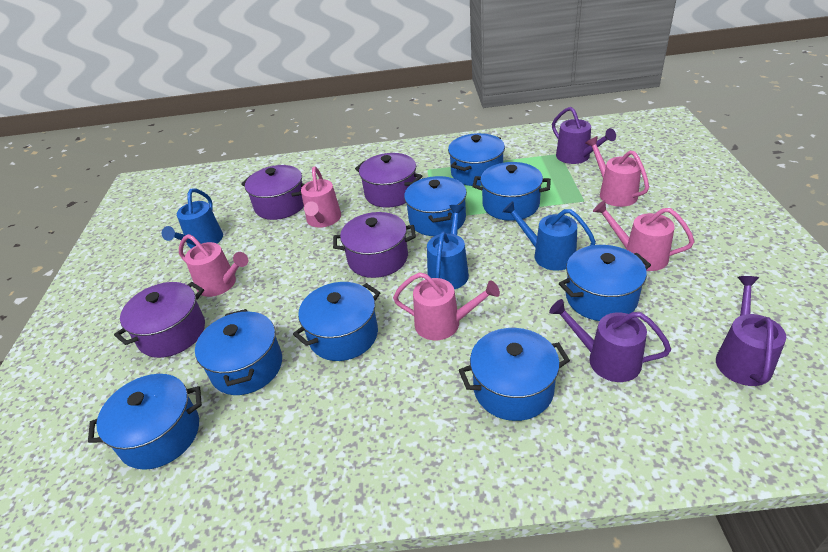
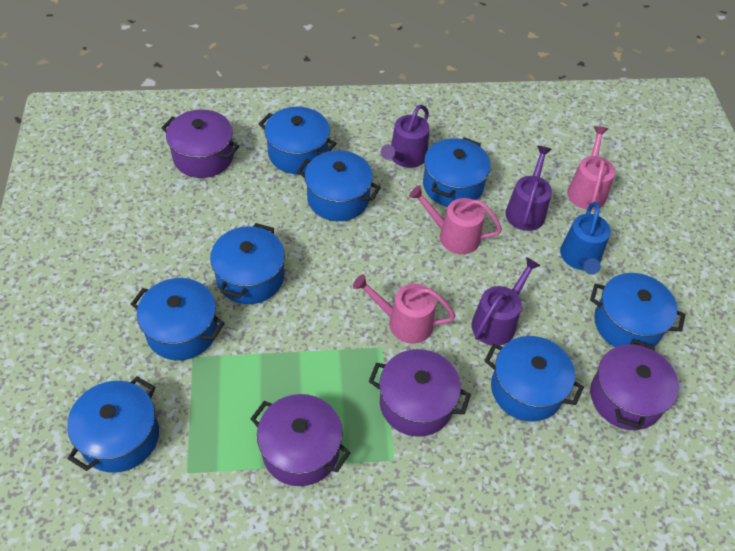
blue watering can: [162,188,223,248] [427,205,469,289] [502,201,596,271] = 3 -> [560,202,611,275] = 1
pink watering can: [179,234,248,297] [301,167,341,228] [393,272,500,340] [585,136,649,207] [593,200,695,271] = 5 -> [353,274,456,344] [409,185,502,254] [567,126,615,210] = 3

